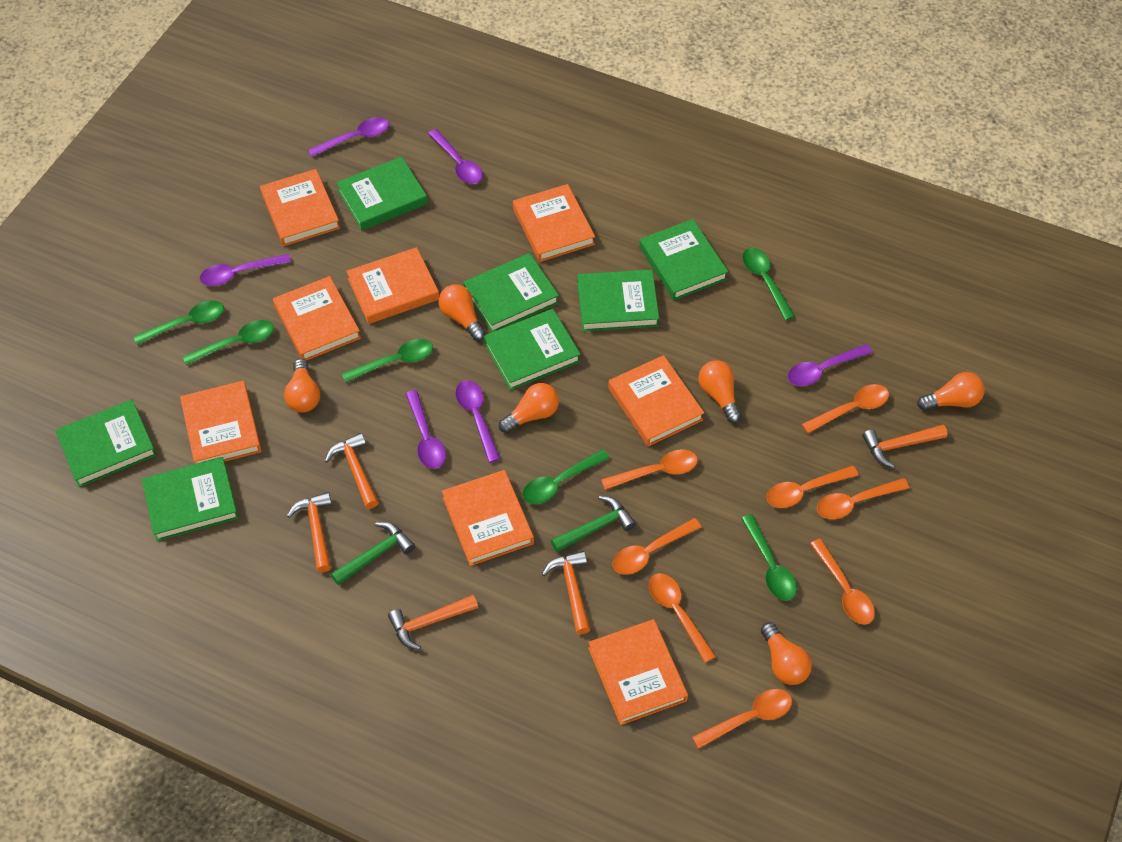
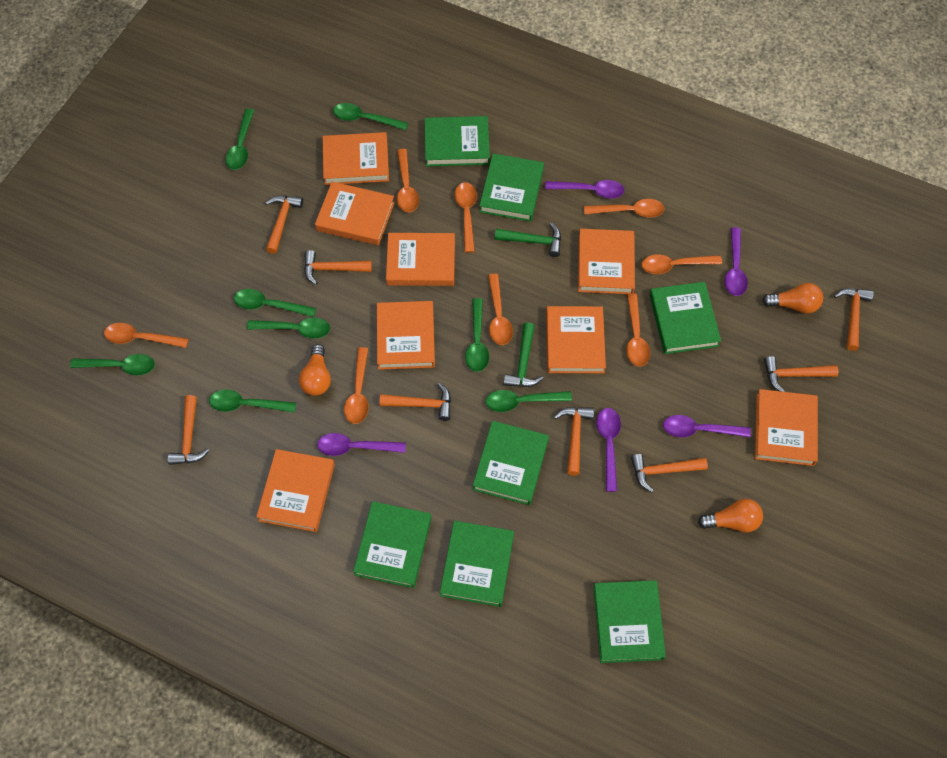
green spoon: [133,300,224,345] [183,320,274,365] [342,339,433,383] [522,449,609,504] [741,514,797,601] [742,248,795,321] = 6 -> [70,354,155,375] [209,390,296,413] [226,109,254,170] [234,289,316,317] [247,318,330,338] [333,103,408,130] [465,298,489,372] [485,390,572,412] = 8
orange hammer: [287,492,332,572] [325,433,379,509] [388,595,478,650] [542,551,591,634] [862,425,947,468] = 5 -> [168,395,210,465] [265,195,303,254] [304,250,372,285] [379,383,451,421] [554,407,594,476] [631,454,708,492] [764,356,838,392] [834,288,874,351] = 8
orange light bulb: [284,359,320,412] [439,284,486,341] [499,383,559,433] [698,360,741,423] [761,622,812,685] [917,372,985,411] = 6 -> [299,344,331,396] [698,499,763,532] [762,283,823,314] = 3
purple spoon: [200,254,291,286] [308,117,389,157] [406,390,446,469] [428,129,483,184] [455,380,500,463] [788,344,872,386] = 6 -> [317,433,406,456] [545,180,625,198] [596,408,621,492] [663,415,751,437] [724,227,748,296] = 5

